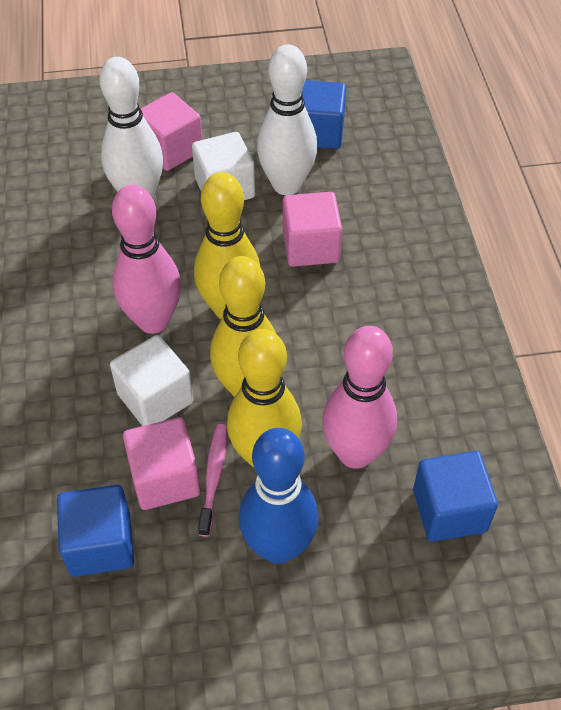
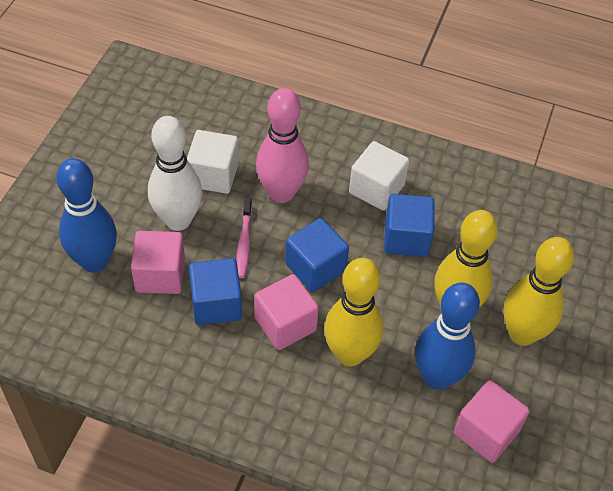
blue bowling pin: [239,428,319,564] = 1 -> [57,158,117,273] [415,283,480,390] = 2
pink bowling pin: [112,185,181,334] [322,326,397,469] = 2 -> [256,88,309,203] = 1
white bowling pin: [100,57,163,198] [257,44,318,195] = 2 -> [148,116,202,231] = 1

